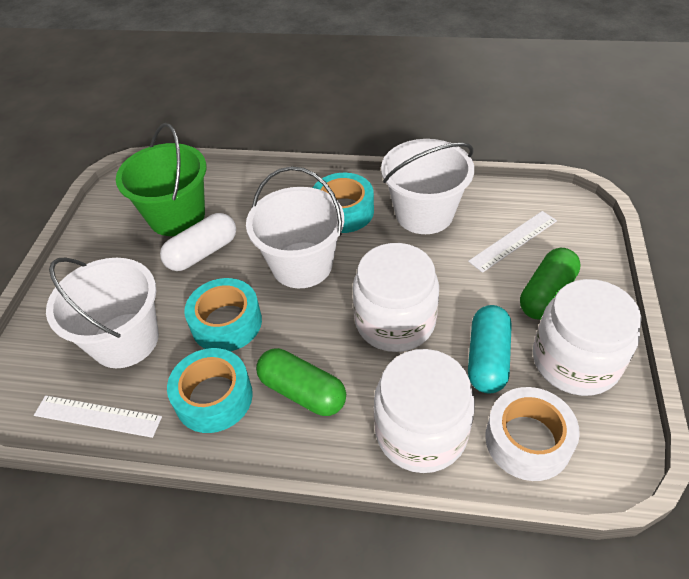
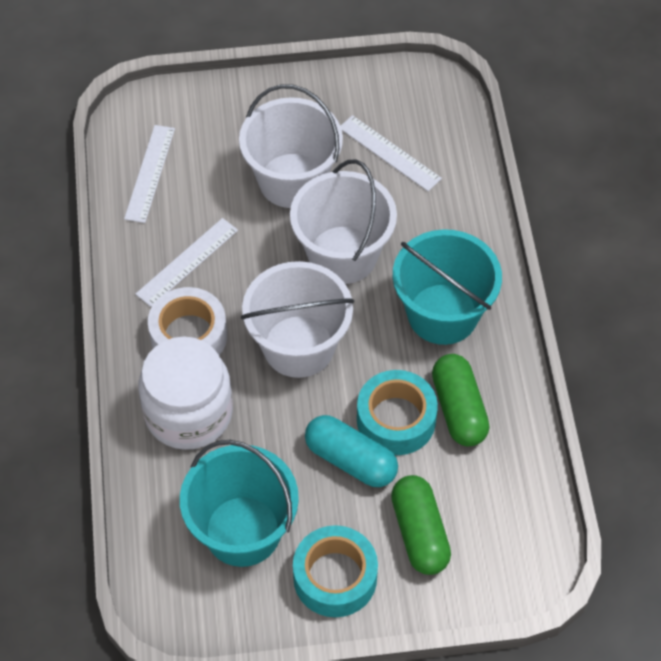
green bucket: [116,123,206,236] = 1 -> none = 0
turquoise bucket: none = 0 -> [180,440,299,567] [393,229,502,345] = 2
turquoise tape: [167,348,253,433] [184,278,262,352] [313,173,374,233] = 3 -> [293,525,378,617] [357,370,438,455] = 2
white capsule: [160,213,236,271] = 1 -> none = 0
white jar: [353,243,439,352] [374,349,475,473] [533,279,642,396] = 3 -> [138,337,233,450] = 1
white ruler: [34,395,162,438] [468,211,557,273] = 2 -> [124,125,175,223] [135,218,238,307] [341,115,442,191] = 3

